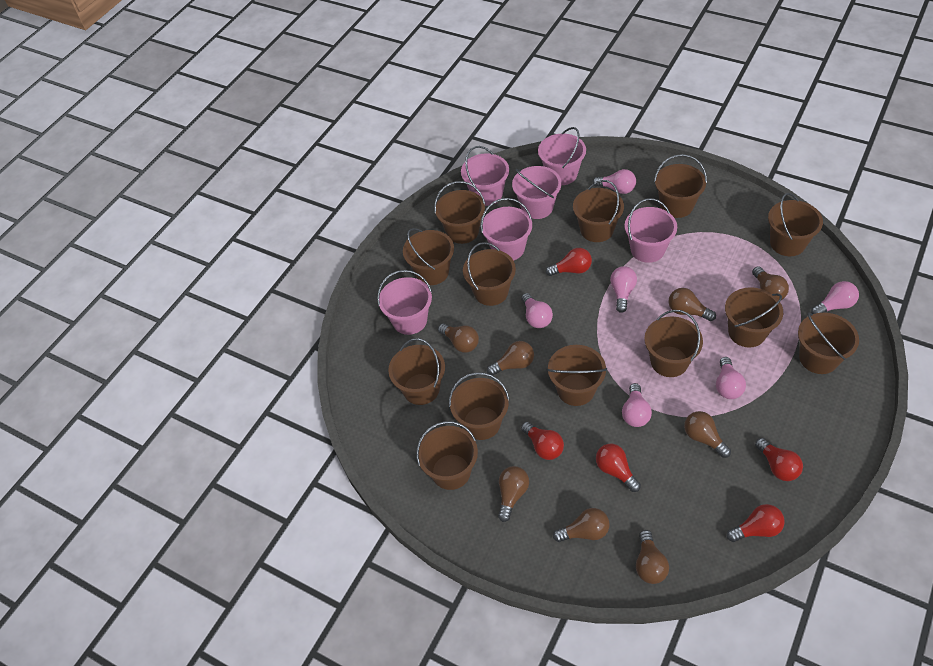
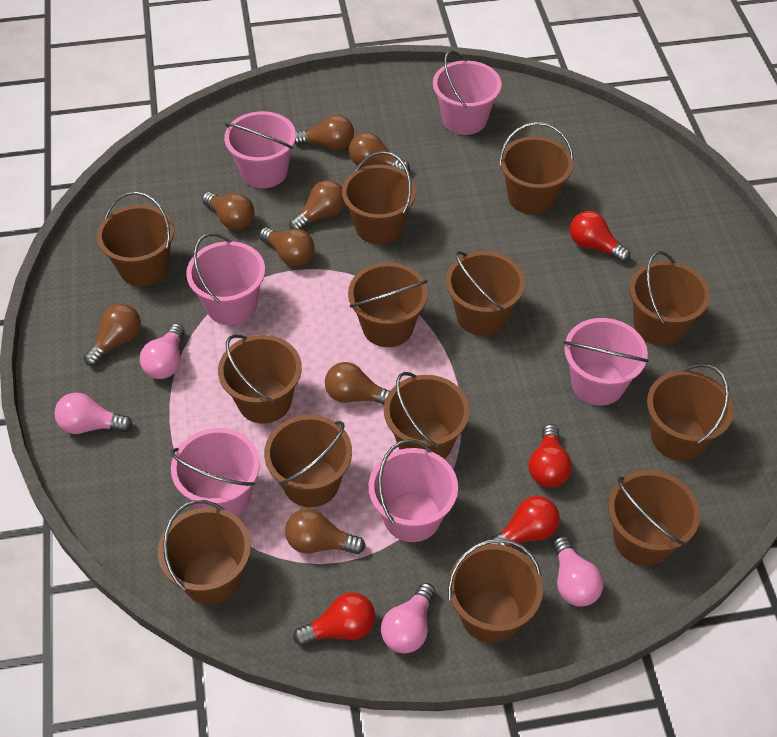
pink light bulb: [521,293,553,328] [593,169,636,194] [610,266,637,313] [622,383,652,427] [716,357,746,399] [811,281,859,314] = 6 -> [54,392,132,434] [140,324,185,379] [381,583,436,653] [553,536,603,606] = 4
red light bulb: [521,422,564,460] [546,248,592,276] [596,444,641,492] [727,504,785,542] [755,438,803,481] = 5 -> [293,592,375,646] [489,496,560,547] [529,424,572,487] [570,211,630,262] = 4

